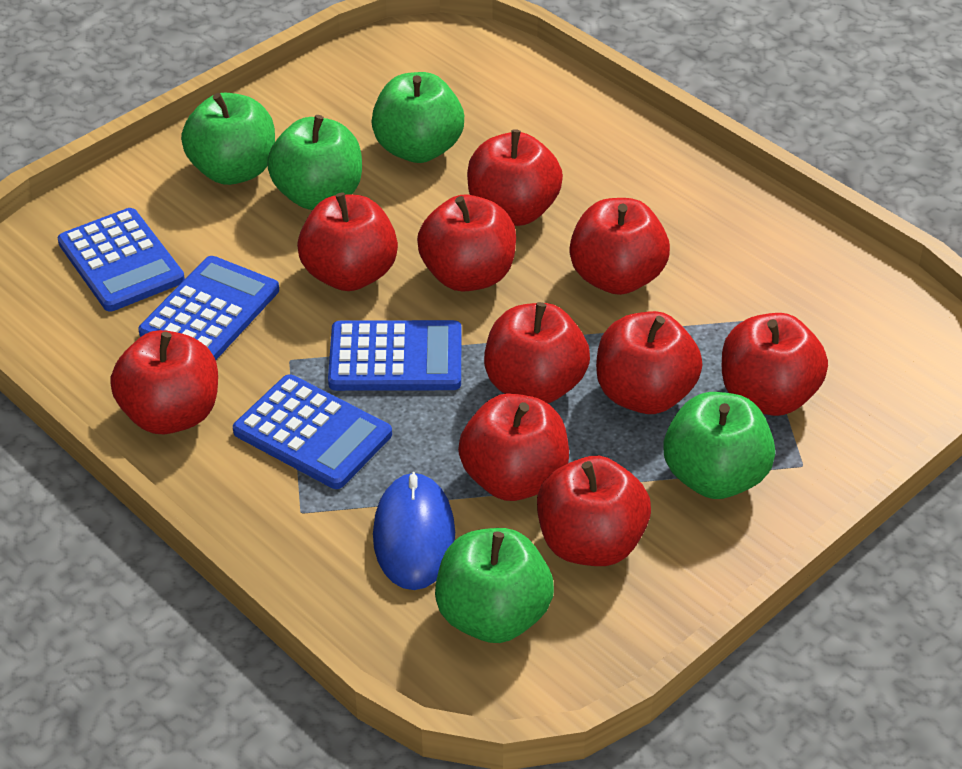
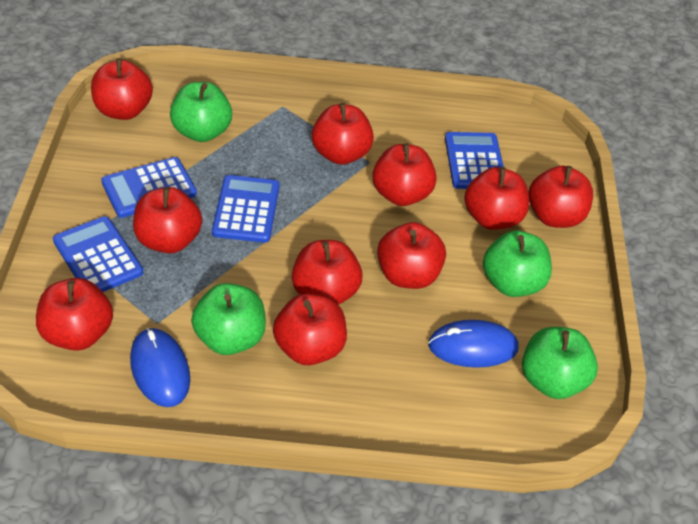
blue mouse: [373,472,455,590] = 1 -> [130,328,190,407] [428,320,519,368] = 2
green apple: [181,93,275,185] [267,115,362,210] [372,72,464,163] [435,528,554,643] [663,392,775,499] = 5 -> [170,82,232,142] [191,283,266,355] [483,231,552,297] [522,327,598,399] = 4

